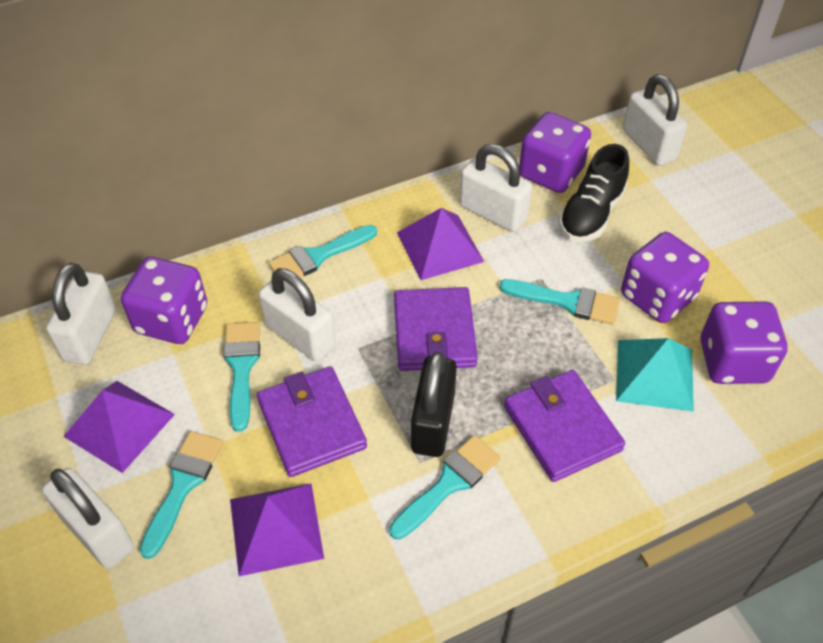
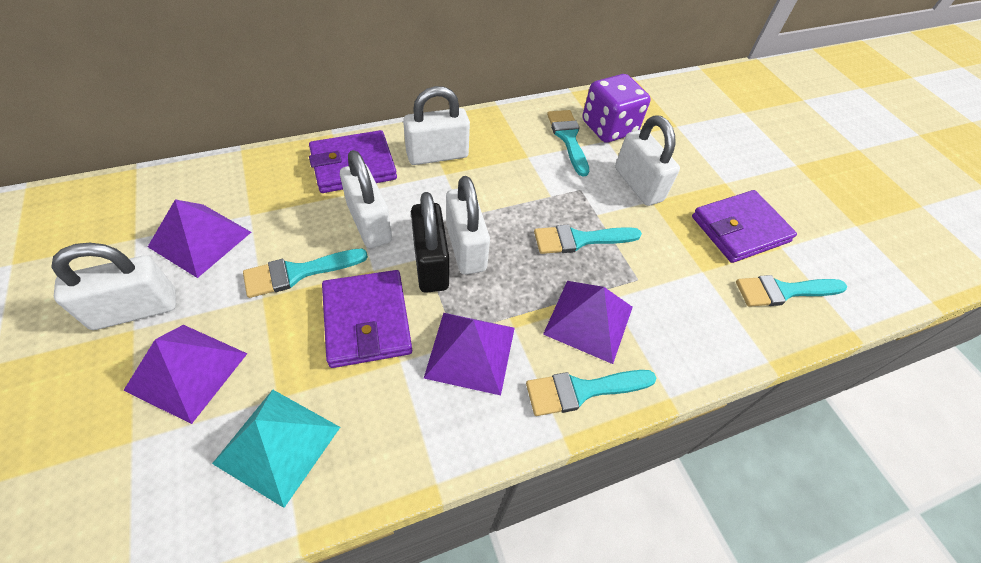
black shoe: [559,144,629,242] = 1 -> none = 0
purple dice: [121,257,207,344] [519,112,591,193] [621,232,709,323] [701,301,788,384] = 4 -> [582,74,651,142] = 1
purple pyramid: [63,381,175,473] [230,484,324,576] [397,208,484,280] = 3 -> [123,325,247,424] [148,199,251,278] [424,313,515,395] [543,281,633,364] = 4

